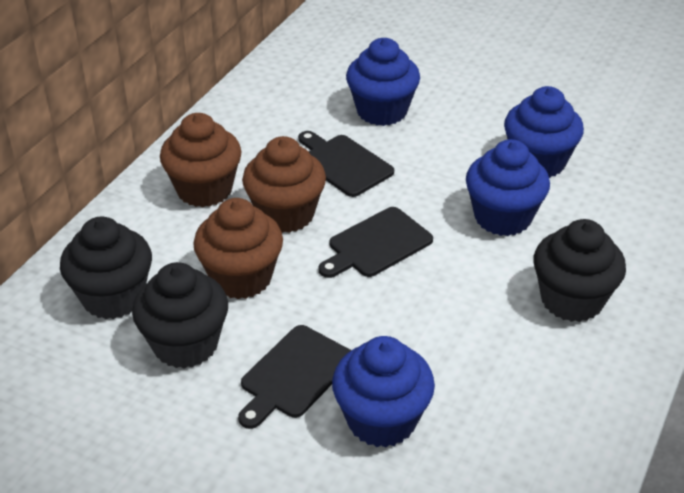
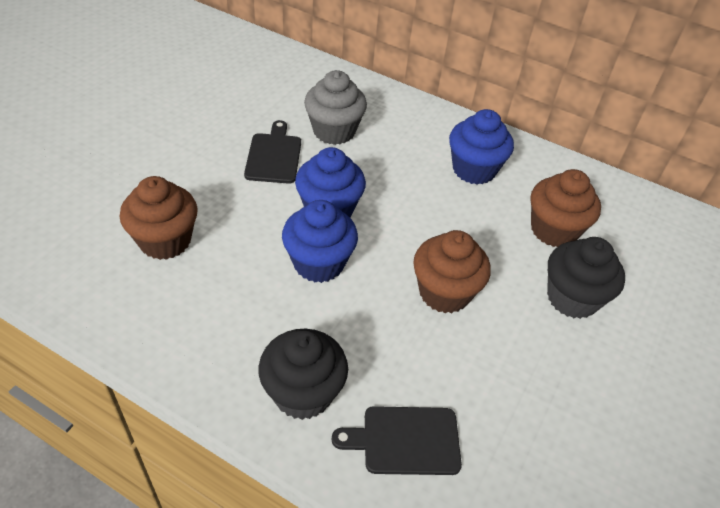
black cupcake: [60,217,152,319] [132,262,228,369] [534,219,626,322] = 3 -> [258,329,348,420] [547,237,625,319] = 2
black cutting board: [238,325,351,429] [298,131,394,197] [318,207,433,278] = 3 -> [244,120,301,184] [332,406,462,475] = 2
blue cupcake: [332,336,435,448] [346,38,420,126] [466,139,550,236] [504,86,584,178] = 4 -> [282,200,358,283] [295,147,366,217] [449,109,514,185] = 3
grey cupcake: none = 0 -> [304,70,367,145] = 1

